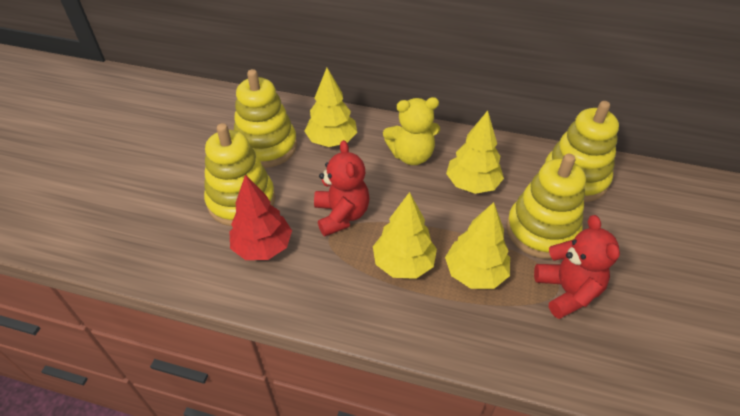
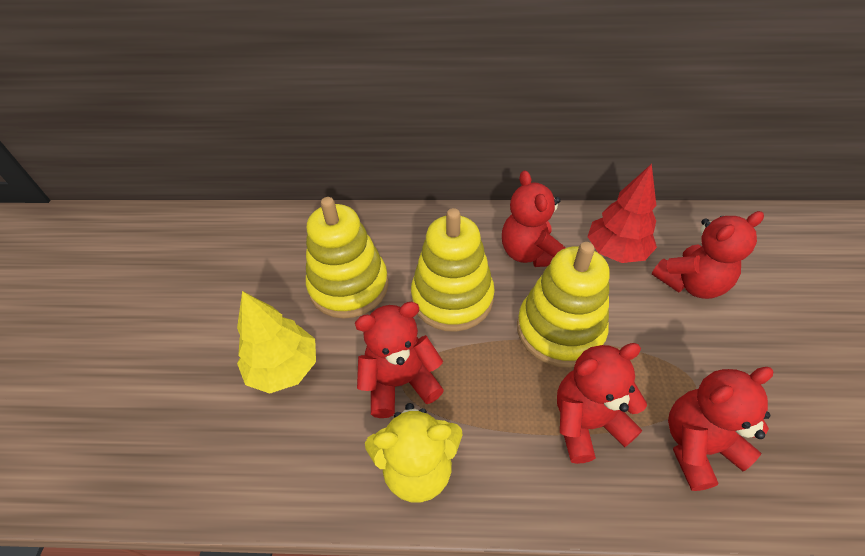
red teddy bear: [314,140,369,236] [534,215,620,319] = 2 -> [355,302,444,418] [502,171,566,267] [557,343,647,464] [652,211,764,299] [668,367,773,491] = 5
yellow stacking toy: [204,123,275,227] [234,69,297,168] [506,154,586,259] [545,101,619,202] = 4 -> [306,197,388,318] [411,208,495,332] [517,242,610,368] = 3
yellow tree: [305,68,357,147] [373,192,437,279] [445,202,510,289] [446,111,504,194] = 4 -> [237,291,316,394] = 1

